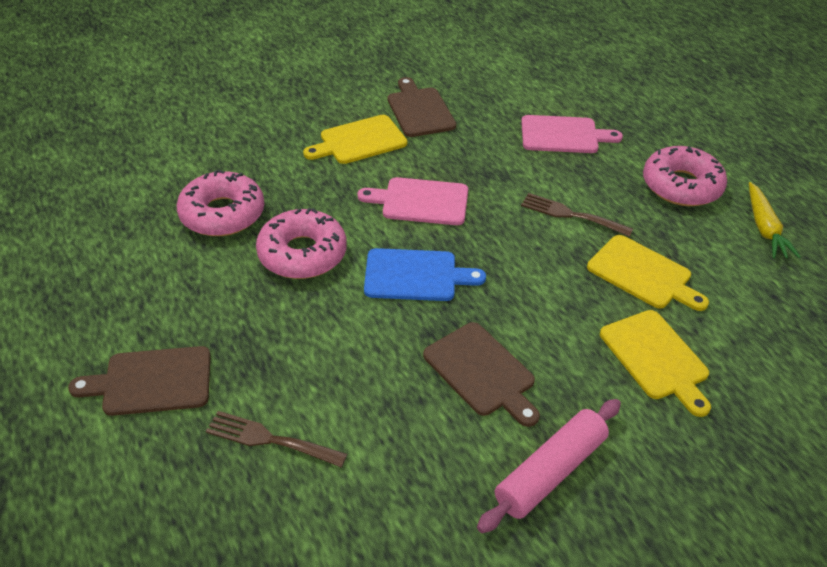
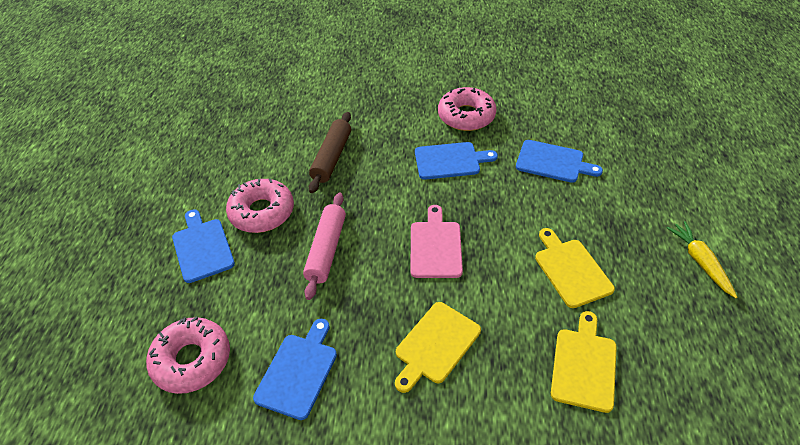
blue cutting board: [364,248,486,301] = 1 -> [172,209,235,283] [253,319,337,420] [415,142,498,180] [516,140,603,183] = 4
brown cutting board: [68,346,211,416] [388,77,456,137] [423,322,540,427] = 3 -> none = 0
brown fork: [206,411,347,468] [521,193,633,237] = 2 -> none = 0
brown rolling pin: none = 0 -> [309,112,351,193] = 1
pink cutting board: [358,177,468,225] [521,115,623,153] = 2 -> [411,205,463,278] = 1

